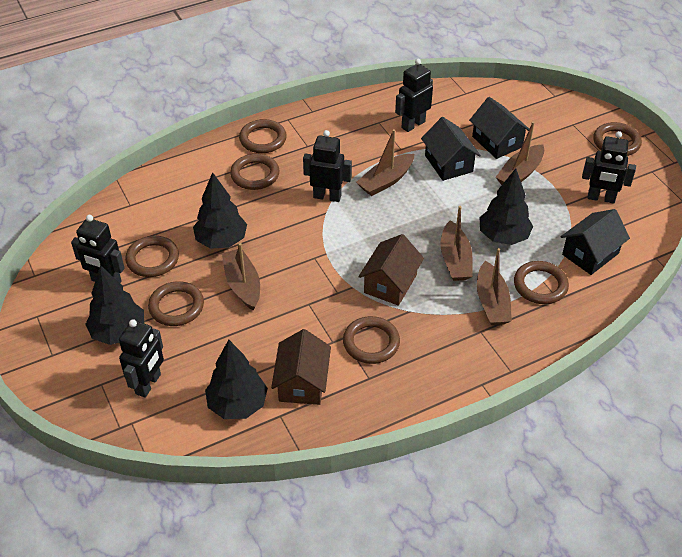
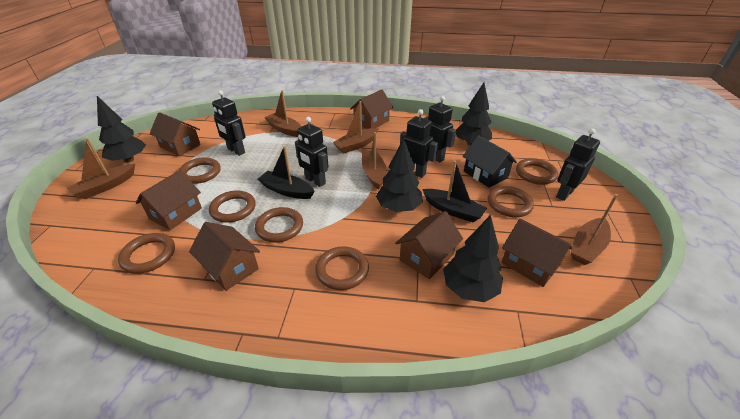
black boat: none = 0 -> [258,146,315,199] [422,161,487,222] = 2
black house: [421,117,481,181] [469,97,529,159] [561,209,630,275] = 3 -> [462,136,517,188] = 1
brown house: [271,329,331,405] [358,234,424,306] = 2 -> [136,170,202,230] [150,112,201,156] [189,222,260,291] [350,89,393,129] [395,211,463,279] [501,219,572,287] = 6

